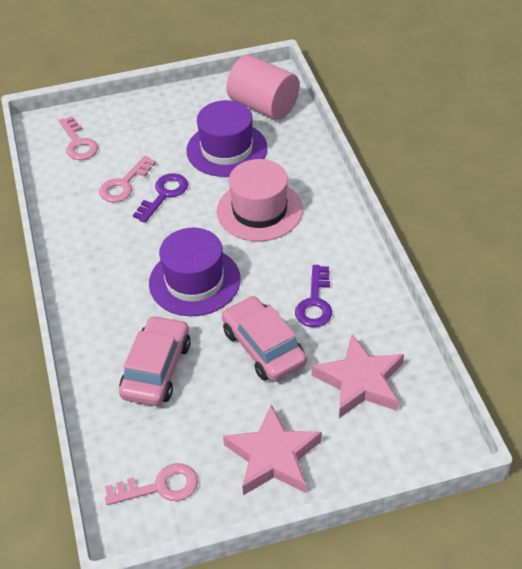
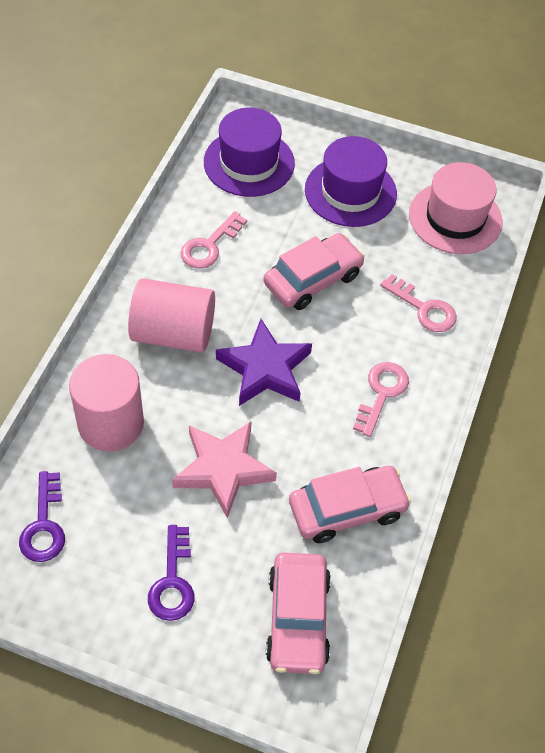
pink car: [119,315,191,406] [222,296,307,382] = 2 -> [264,233,365,310] [266,553,331,674] [289,466,411,543] = 3
pink cylinder: [227,55,299,120] = 1 -> [69,354,144,452] [128,278,215,353] = 2
pink star: [223,405,322,495] [312,335,404,418] = 2 -> [172,421,277,519] = 1
purple star: none = 0 -> [216,319,312,406] = 1

